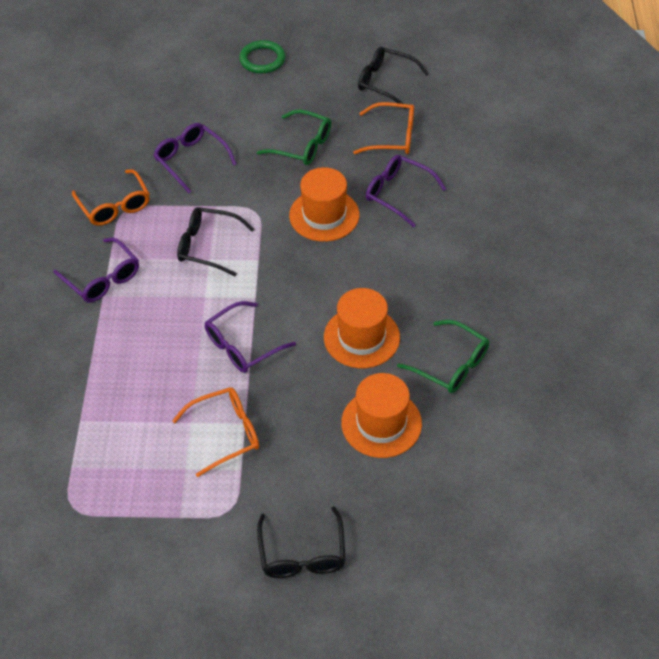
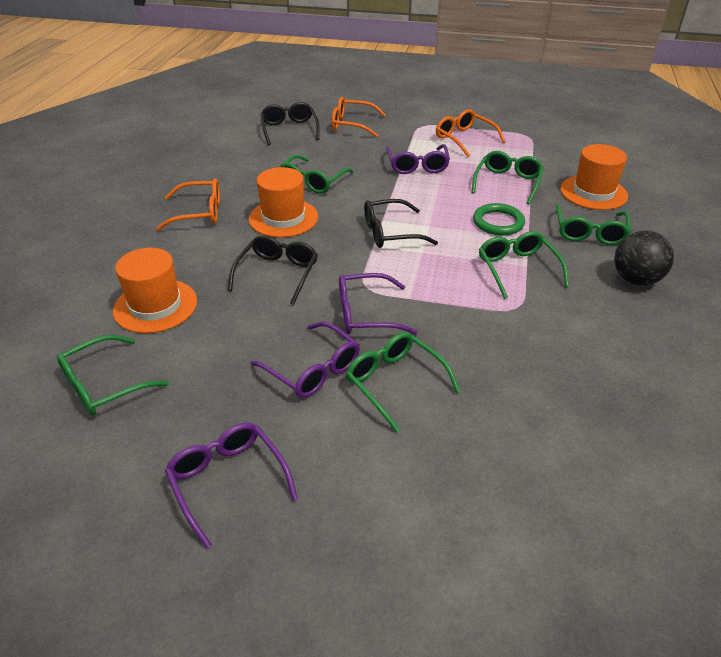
black ball: none = 0 -> [614,231,674,286] = 1
green glasses: [257,109,331,165] [397,320,489,393] = 2 -> [56,335,169,415] [279,155,354,194] [346,332,460,433] [472,151,544,204] [479,231,569,299] [556,204,631,245] = 6

